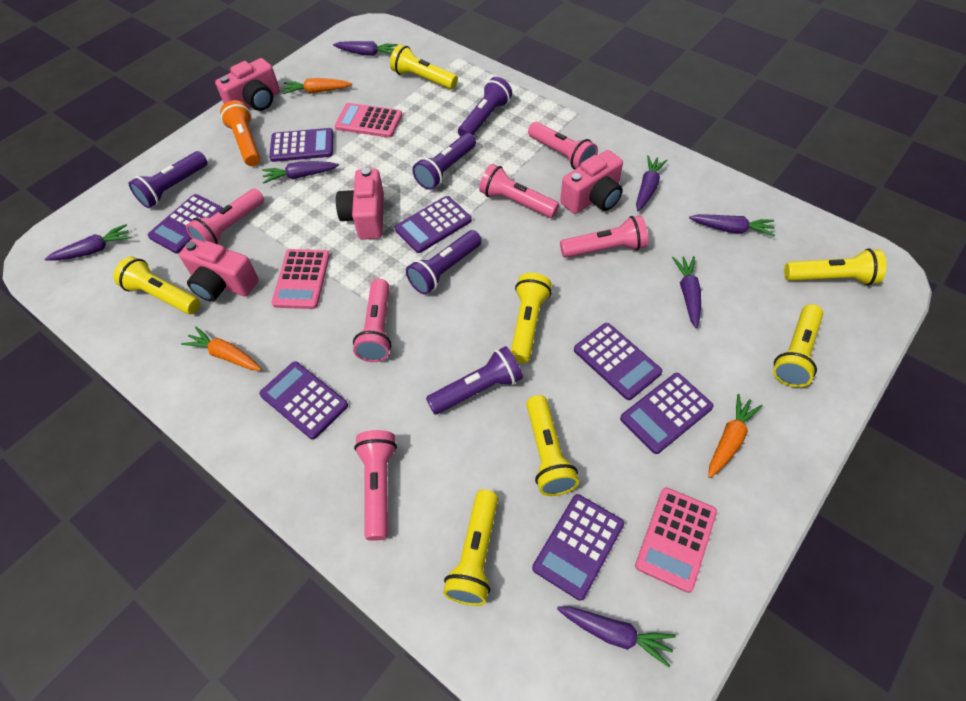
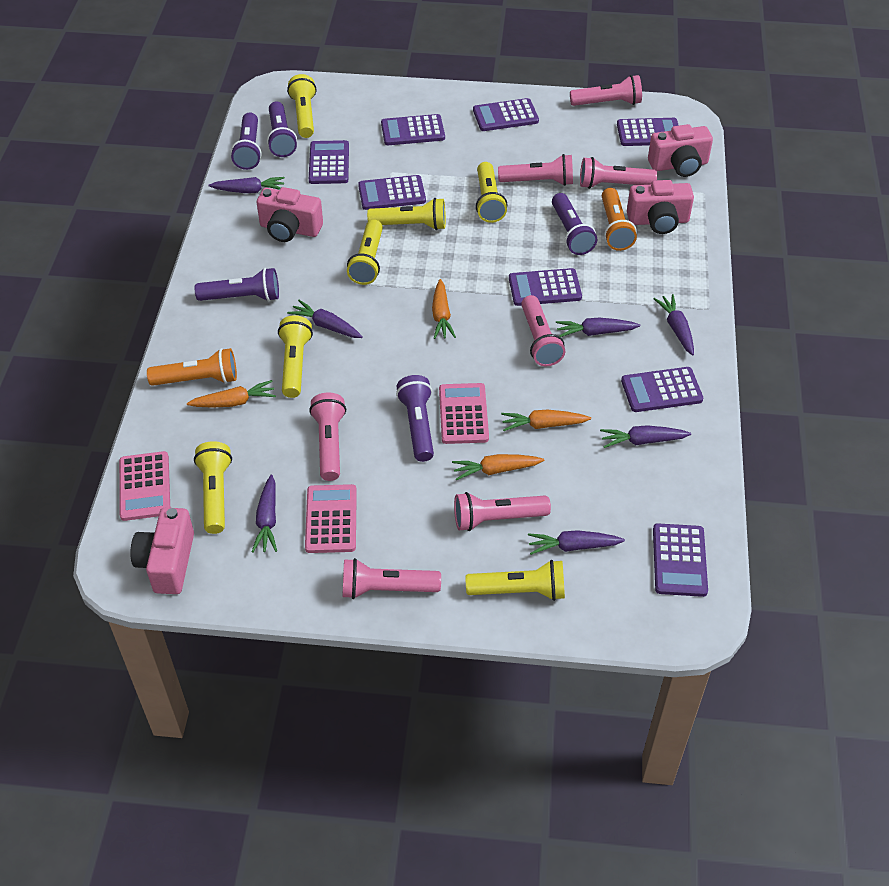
orange carrot: [181,327,261,371] [283,78,352,94] [708,394,763,478] = 3 -> [187,380,276,408] [432,279,456,339] [452,454,544,480] [501,409,591,431] = 4
orange flashlight: [220,100,260,166] = 1 -> [147,348,237,386] [602,188,637,251] = 2
pink flashlight: [186,188,264,244] [353,279,392,362] [354,430,397,541] [479,164,559,218] [528,122,598,170] [560,215,648,258] = 6 -> [309,393,346,481] [343,558,441,599] [454,492,551,531] [498,154,573,186] [521,295,565,366] [570,75,642,106] [580,157,657,189] = 7
purple calculator: [148,194,222,254] [259,361,348,439] [269,128,334,162] [395,196,472,253] [532,494,624,601] [574,323,662,400] [620,373,714,454] = 7 -> [309,140,349,184] [358,175,426,210] [381,114,445,145] [473,98,539,131] [509,268,582,306] [617,118,679,146] [621,367,703,412] [653,523,708,597] = 8

